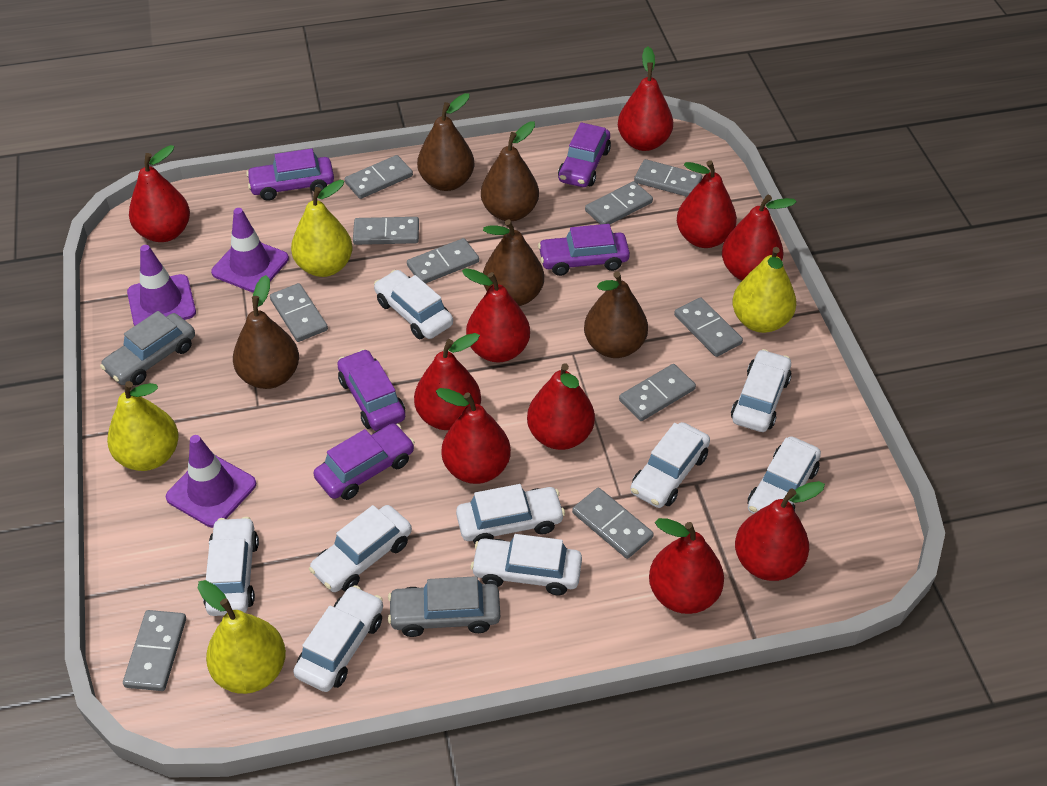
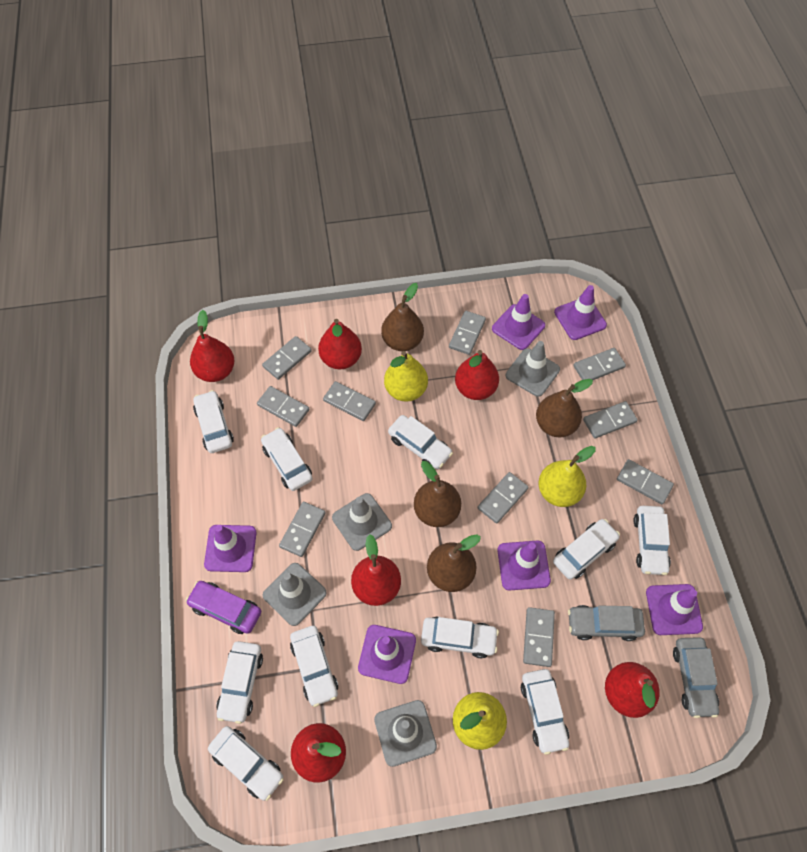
brown pear: [233,275,299,389] [417,93,474,191] [481,121,539,221] [483,219,544,306] [584,271,648,358] = 5 -> [381,283,424,351] [414,461,461,527] [427,534,481,592] [536,379,593,437] = 4
grey traffic cone: none = 0 -> [263,563,327,626] [332,493,392,551] [374,700,437,767] [506,341,560,397] = 4
purple car: [246,149,334,201] [313,423,415,500] [337,349,405,431] [538,224,630,276] [558,122,611,187] = 5 -> [186,581,261,634] = 1
purple traffic cone: [127,245,196,326] [166,435,256,528] [211,208,289,293] = 3 -> [204,525,256,572] [358,625,416,684] [492,294,545,350] [497,540,551,590] [554,285,607,340] [646,584,703,635] = 6
red pear: [129,145,190,242] [414,333,481,430] [436,388,511,484] [462,268,530,362] [527,363,595,450] [618,46,673,151] [649,518,724,614] [677,160,737,248] [722,195,797,280] [735,481,825,581] = 10 -> [190,310,235,382] [291,723,346,783] [318,319,362,369] [351,534,401,606] [455,350,499,400] [605,662,659,718] = 6
white car: [203,517,259,616] [293,585,383,692] [309,505,412,592] [374,270,453,339] [456,484,565,544] [471,534,582,595] [630,422,710,508] [731,349,792,432] [748,436,821,514] = 9 -> [193,390,234,453] [208,726,284,801] [216,641,263,724] [261,427,313,491] [290,626,338,707] [388,415,453,469] [421,617,499,658] [521,669,569,755] [553,519,620,580] [633,506,671,575] = 10
yellow pear: [107,381,179,471] [198,580,286,694] [291,180,353,277] [732,247,796,333] = 4 -> [384,351,428,402] [453,692,507,750] [538,446,596,507] = 3

